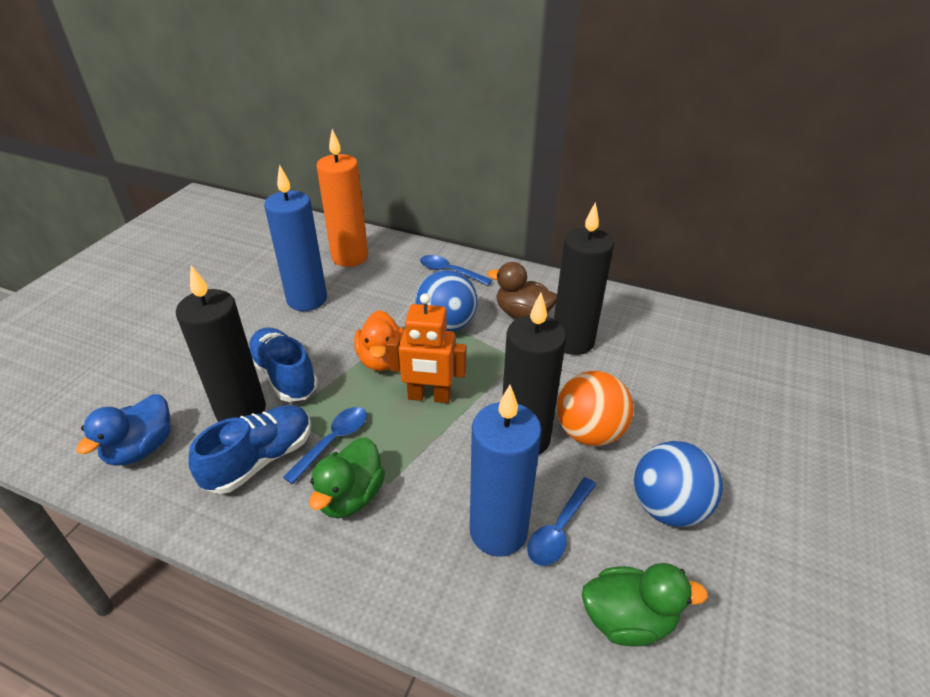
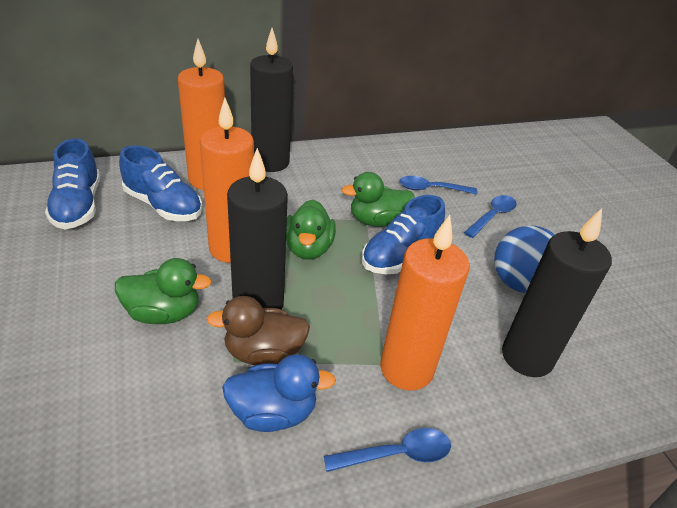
blue ball: [415,270,478,332] [634,441,723,527] = 2 -> [494,226,555,293] = 1
blue candle: [264,165,327,311] [470,385,542,557] = 2 -> none = 0
blue shoe: [188,405,311,494] [249,328,318,402] = 2 -> [45,138,100,229] [119,145,202,221] [362,195,445,274] = 3
green duck: [309,437,385,518] [582,563,708,647] = 2 -> [115,258,212,324] [286,199,336,260] [341,172,414,227] = 3
orange ball: [557,371,634,446] = 1 -> none = 0
orange candle: [316,129,368,267] = 1 -> [178,39,225,190] [200,98,254,263] [380,215,470,391] = 3
orange duck: [354,310,404,371] = 1 -> none = 0
orange robot: [387,294,467,403] = 1 -> none = 0

